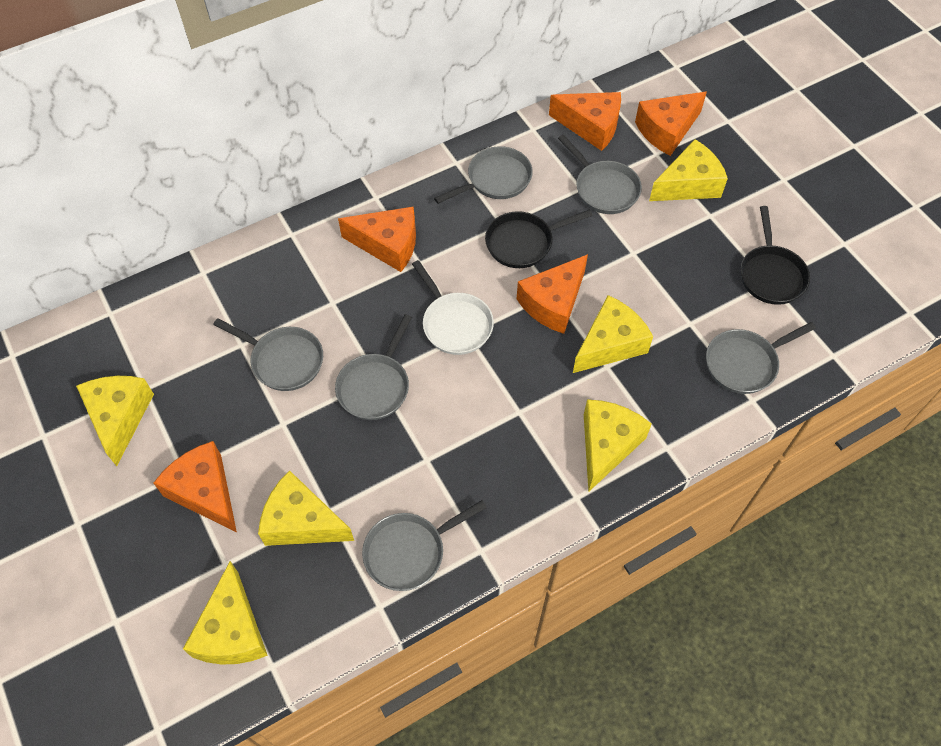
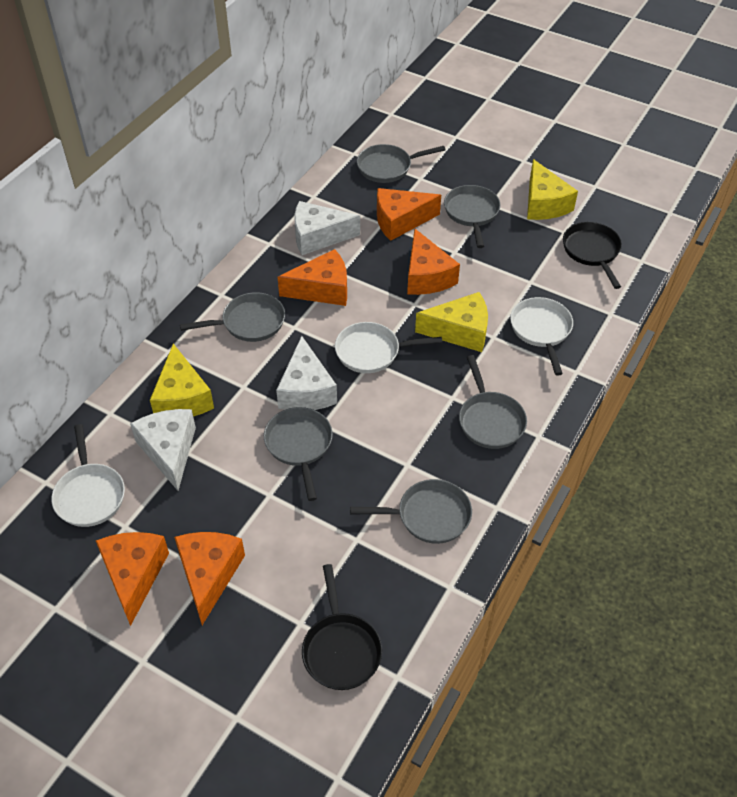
white cheese: none = 0 -> [130,409,196,491] [276,336,337,410] [294,201,360,255] = 3
white pan: [412,260,494,355] = 1 -> [52,424,125,527] [335,322,442,373] [510,297,573,376] = 3
yellow cheese: [76,376,154,466] [183,561,268,664] [258,470,354,546] [573,295,653,373] [584,400,652,492] [649,139,728,201] = 6 -> [150,344,214,416] [415,292,488,352] [527,159,578,220] = 3

